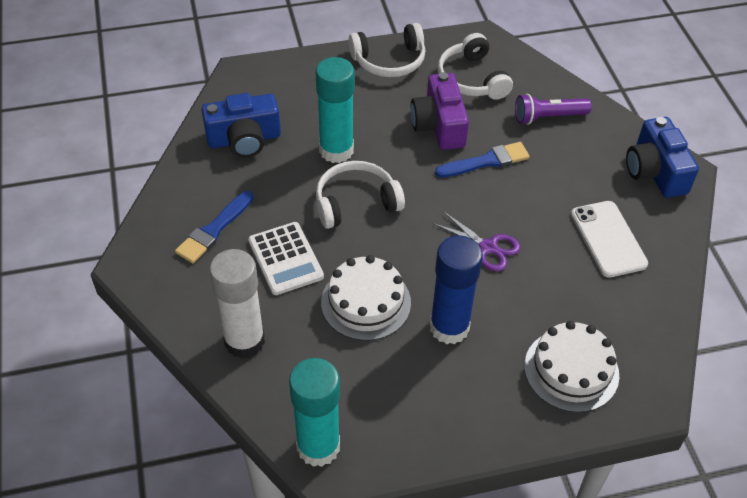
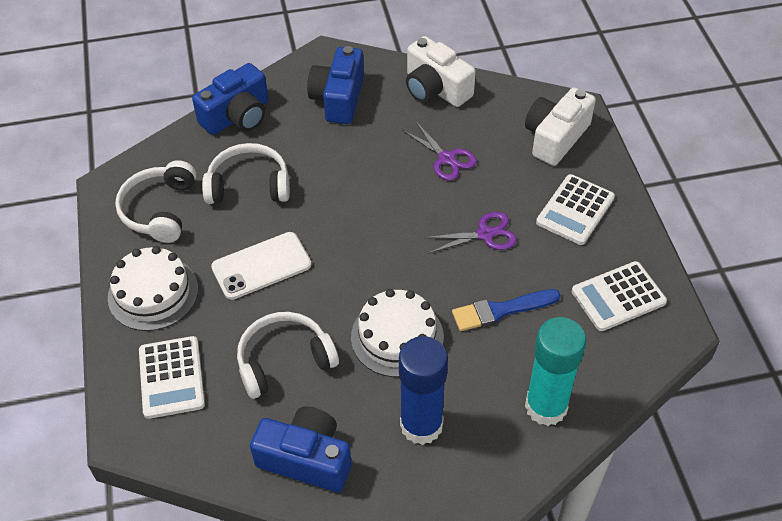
blue brush: [175,191,254,263] [435,142,530,178] = 2 -> [452,289,560,331] = 1
blue camera: [201,93,281,158] [626,117,699,198] = 2 -> [192,63,269,135] [250,406,352,492] [307,46,364,124] = 3
purple camera: [410,72,469,150] = 1 -> none = 0
purple flashlight: [515,94,592,125] = 1 -> none = 0
purple scissors: [433,211,521,271] = 1 -> [402,121,477,181] [423,212,517,254] = 2
turquoise glue stick: [289,358,340,467] [316,57,355,163] = 2 -> [525,317,586,426] = 1
white calculator: [248,222,324,295] = 1 -> [139,336,205,419] [536,174,615,245] [572,261,667,331] = 3
white camera: none = 0 -> [406,36,476,107] [525,87,596,166] = 2
white glue stick: [209,249,265,359] = 1 -> none = 0

